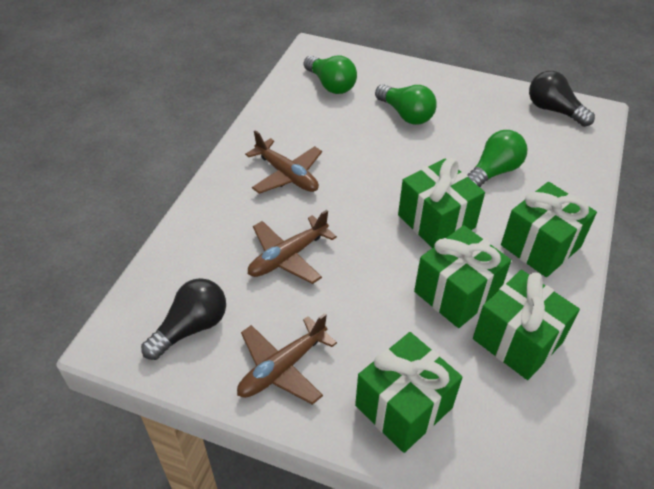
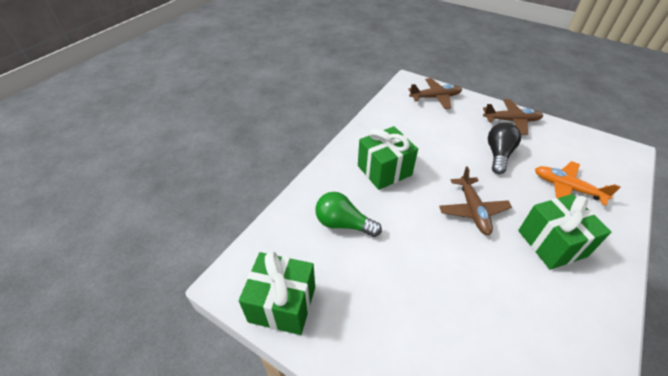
black light bulb: [141,278,226,360] [529,71,595,127] = 2 -> [488,123,521,174] = 1
green gift: [355,332,463,453] [398,158,485,248] [414,225,511,328] [473,270,580,380] [501,182,597,277] = 5 -> [239,251,315,335] [358,126,418,190] [518,194,611,270] = 3
green light bulb: [304,55,357,94] [375,84,437,125] [467,130,527,187] = 3 -> [315,192,382,237] = 1
orange plane: none = 0 -> [535,161,621,206] = 1

